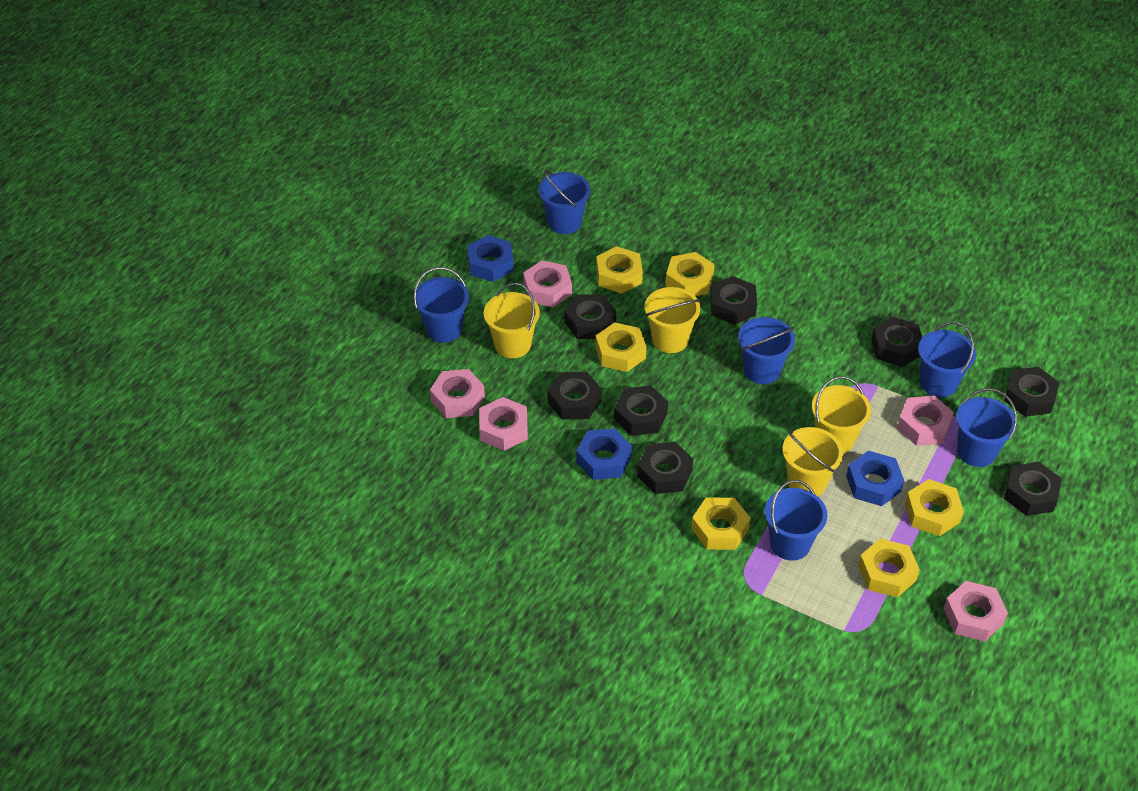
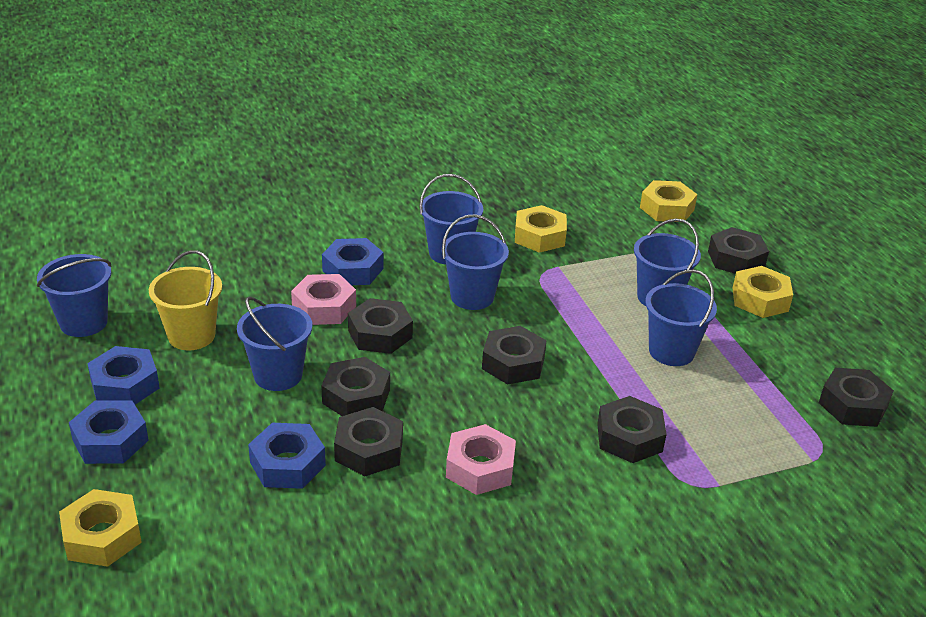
black nut: [547,372,602,420] [564,294,616,339] [614,385,668,436] [637,442,693,494] [710,276,757,325] [871,317,923,367] [1004,367,1060,417] [1004,462,1062,516] = 8 -> [321,357,390,416] [334,407,403,476] [348,298,413,354] [482,326,546,384] [597,396,667,463] [708,227,769,274] [819,368,894,427] = 7
blue nut: [467,235,514,282] [576,428,632,480] [846,451,904,506] = 3 -> [69,400,149,464] [87,346,160,405] [248,423,326,489] [322,238,383,285] = 4
pink nut: [430,369,485,418] [479,397,528,451] [523,260,572,307] [897,396,954,446] [944,581,1008,642] = 5 -> [291,274,356,325] [446,424,516,495] = 2
yellow bucket: [484,283,540,358] [645,287,701,353] [782,427,843,496] [812,376,871,454] = 4 -> [149,250,222,350] = 1
yellow nut: [595,322,647,372] [596,246,643,294] [665,252,715,296] [691,497,751,550] [858,539,920,598] [905,479,964,536] = 6 -> [59,489,142,567] [515,205,567,253] [640,180,697,222] [733,266,793,318] = 4

